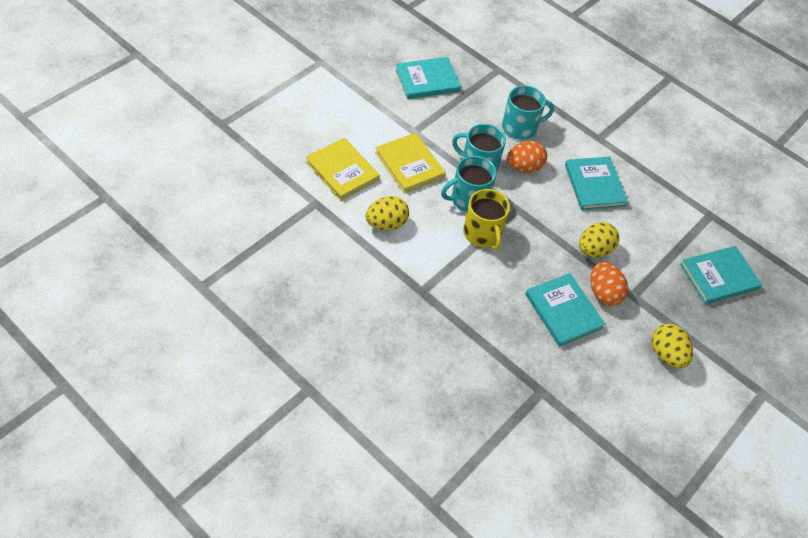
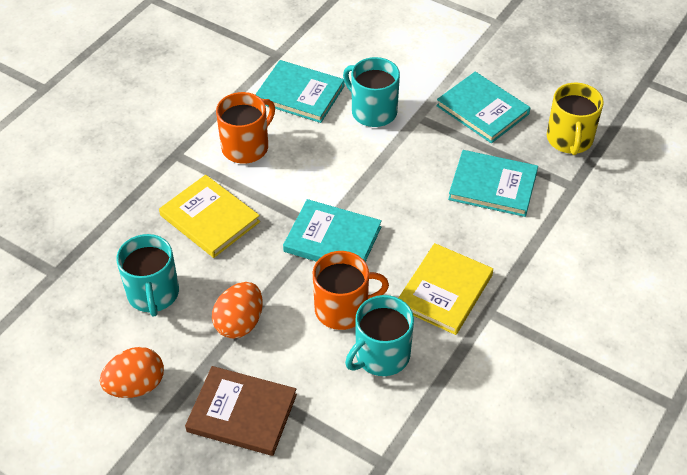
brown book: none = 0 -> [185,366,297,456] = 1
orange mug: none = 0 -> [216,92,275,164] [313,251,389,330] = 2
yellow egg: [365,196,409,230] [579,222,619,257] [652,324,693,368] = 3 -> none = 0

